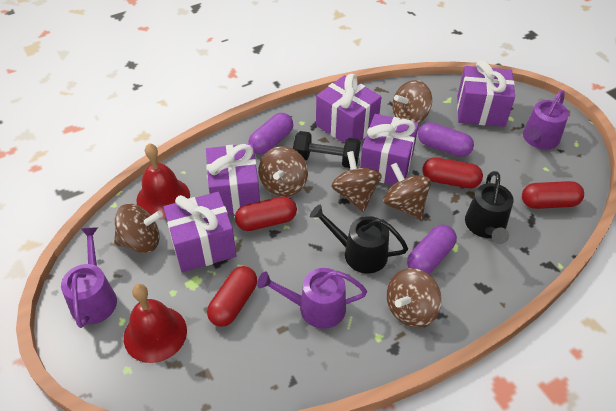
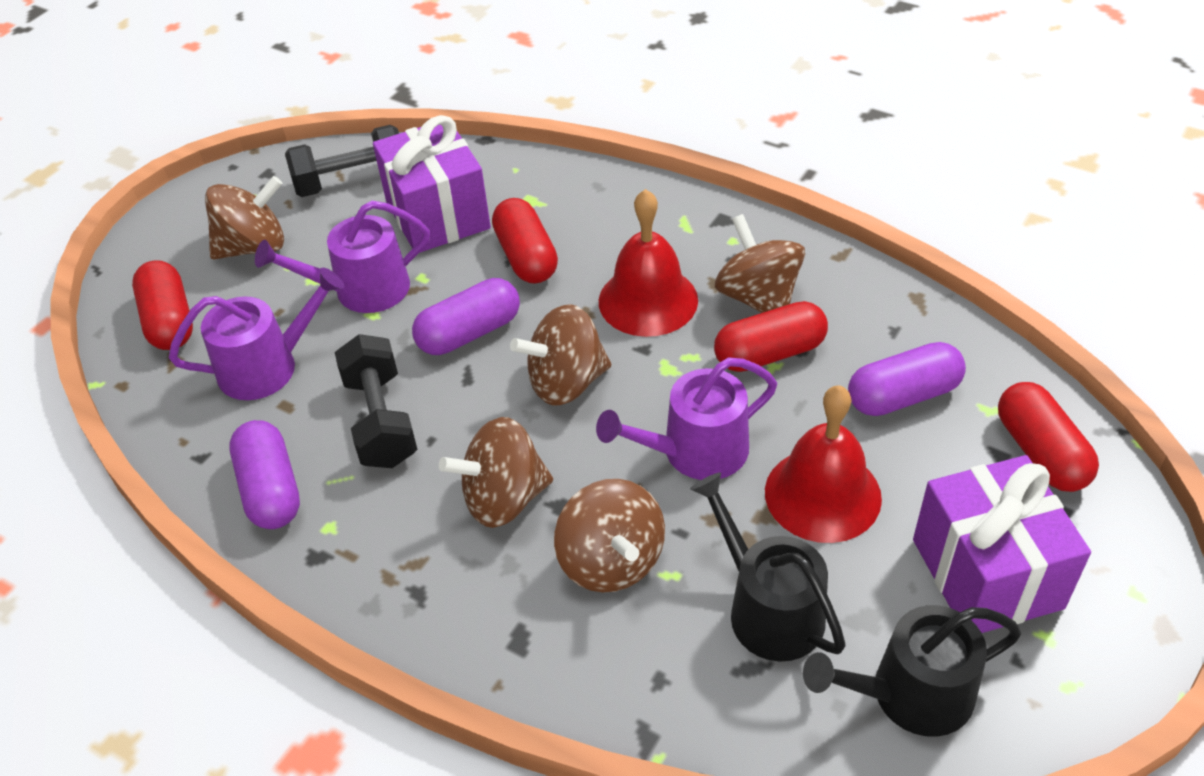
black dumbbell: [293,131,360,168] = 1 -> [285,125,399,197] [335,334,417,468] = 2
brown spinning top: [114,204,163,253] [259,146,308,196] [331,151,382,212] [383,162,431,220] [387,268,441,328] [392,80,432,123] = 6 -> [205,176,284,260] [439,417,553,528] [510,304,611,405] [554,479,665,593] [715,214,805,313] = 5
purple gift: [163,192,237,272] [206,143,260,215] [316,74,381,144] [360,114,419,185] [457,60,515,127] = 5 -> [373,115,491,253] [913,455,1091,633] = 2

